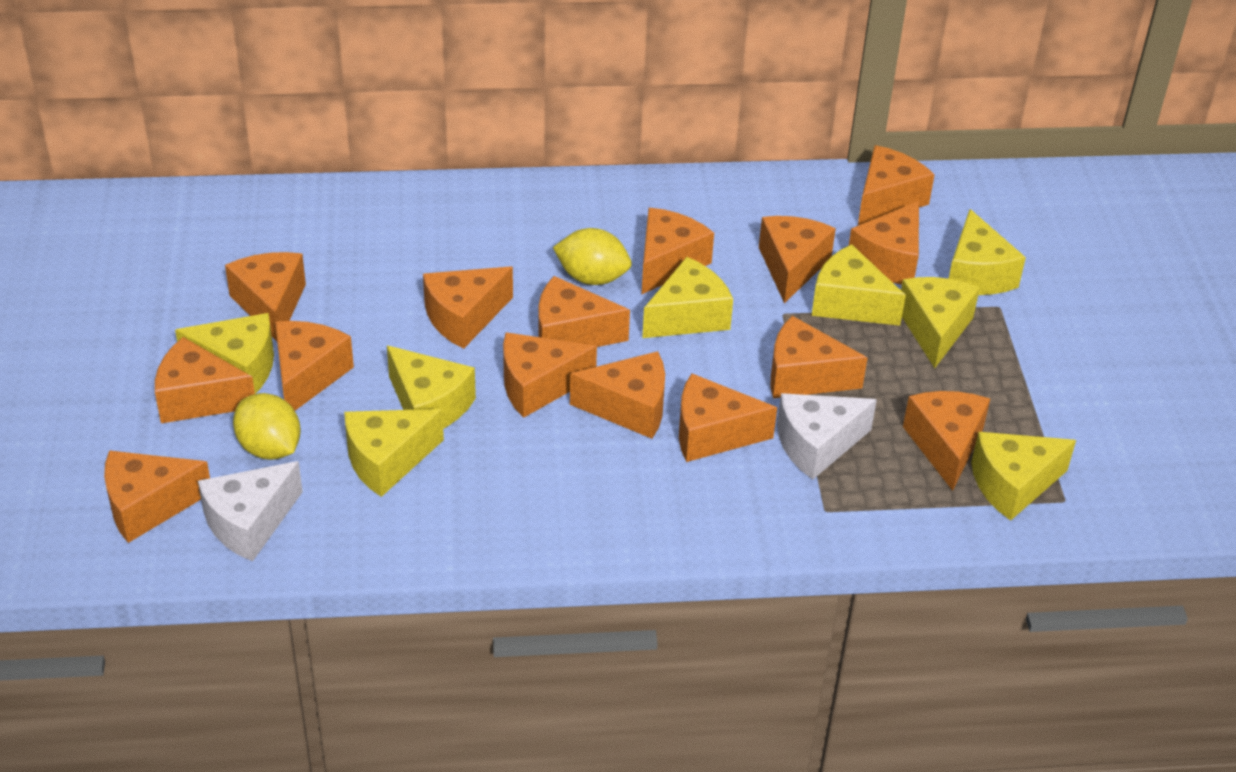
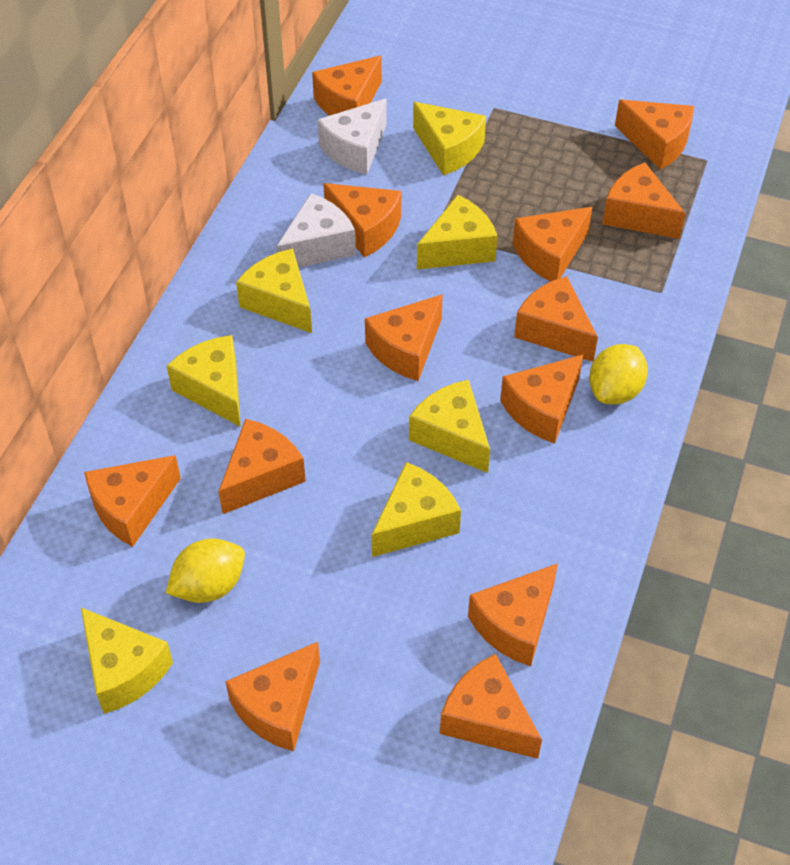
orange cheese: [104,450,210,543] [155,337,255,423] [225,252,306,341] [275,321,354,411] [423,267,513,349] [503,332,597,418] [538,276,630,347] [570,351,665,439] [642,208,714,294] [679,373,777,462] [759,216,836,303] [770,316,868,398] [849,201,919,285] [858,145,935,225] [903,391,990,491] = 15 -> [84,455,181,547] [218,419,306,514] [225,642,320,751] [312,56,382,116] [323,183,401,258] [365,294,443,381] [440,654,542,759] [468,563,558,666] [500,355,583,444] [513,207,592,281] [514,276,598,362] [602,162,686,239] [615,100,694,170] = 13
yellow cheese: [175,313,274,394] [344,409,444,497] [387,346,476,429] [642,257,733,338] [811,244,906,326] [901,277,980,368] [949,209,1026,295] [971,432,1076,521] = 8 -> [81,608,173,714] [167,335,241,427] [236,249,312,333] [372,462,461,557] [409,380,490,473] [413,102,486,176] [417,195,497,270] = 7

